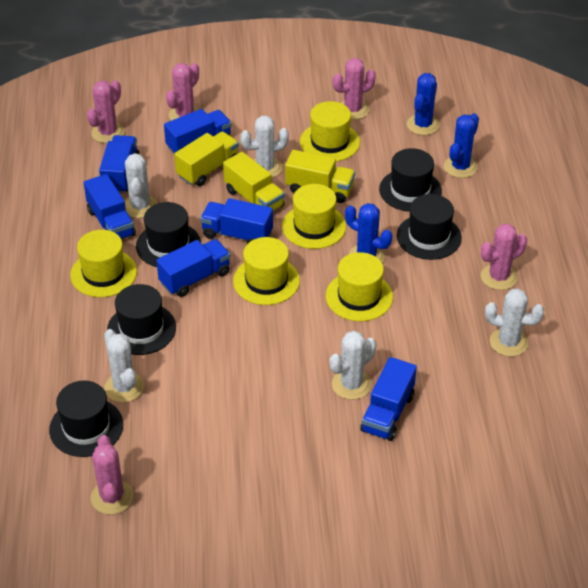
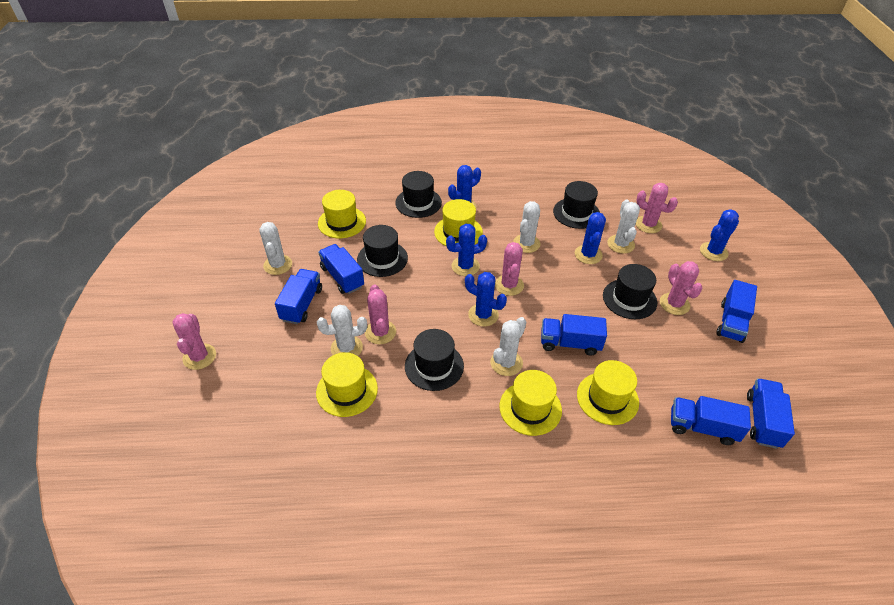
blue cactus: [345,203,392,263] [407,73,440,135] [444,113,479,178] = 3 -> [446,224,487,276] [448,165,481,208] [465,272,507,327] [575,212,606,264] [700,209,739,261] = 5
yellow truck: [174,131,239,186] [223,152,285,211] [285,150,355,203] = 3 -> none = 0

